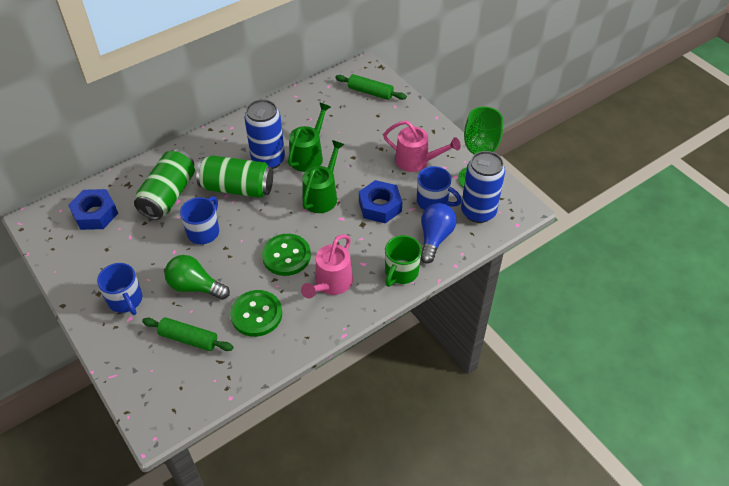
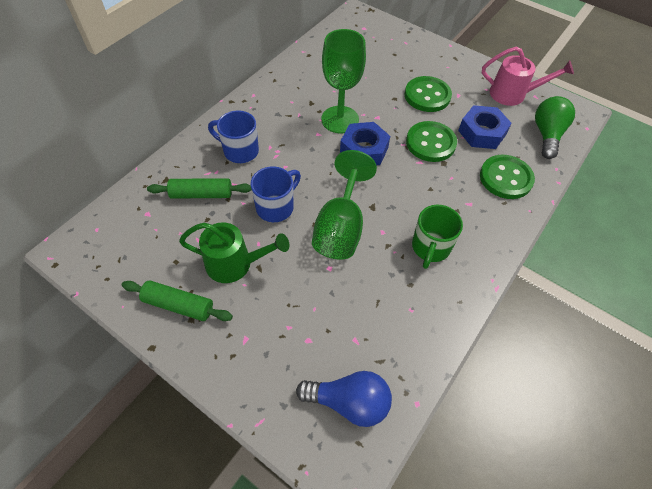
blue can: [244,99,285,169] [461,151,505,223] = 2 -> none = 0
blue mug: [97,263,142,315] [180,196,219,244] [417,166,462,210] = 3 -> [208,110,259,163] [251,166,301,222] = 2
green button: [230,290,282,337] [262,234,311,276] = 2 -> [405,76,452,112] [406,121,457,162] [480,155,535,199] = 3
green can: [134,149,195,220] [196,155,273,198] = 2 -> none = 0
green goblet: [458,107,503,188] = 1 -> [312,150,377,260] [321,29,366,133] = 2
green watering can: [288,102,331,172] [302,140,345,213] = 2 -> [179,222,289,283] = 1
pink watering can: [301,234,353,299] [383,121,461,172] = 2 -> [482,47,574,106] = 1

